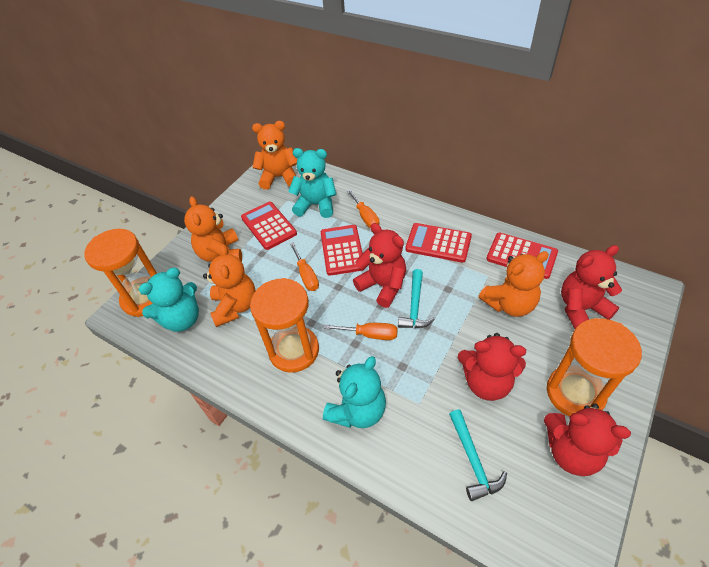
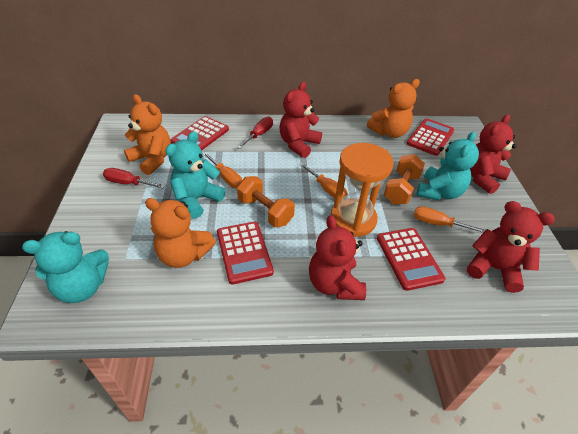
orange dumbbell: none = 0 -> [237,176,295,227] [384,154,425,204] = 2
orange hourglass: [84,229,157,317] [250,278,319,373] [547,318,642,417] = 3 -> [331,143,393,237] = 1
orange teddy bear: [184,196,242,262] [203,244,256,327] [252,121,297,190] [479,251,549,317] = 4 -> [124,94,171,175] [145,198,216,268] [367,79,420,138] = 3
red screwdriver: none = 0 -> [103,168,165,188] [237,117,273,149] = 2
turquoise hammer: [398,269,435,328] [449,409,507,501] = 2 -> none = 0

